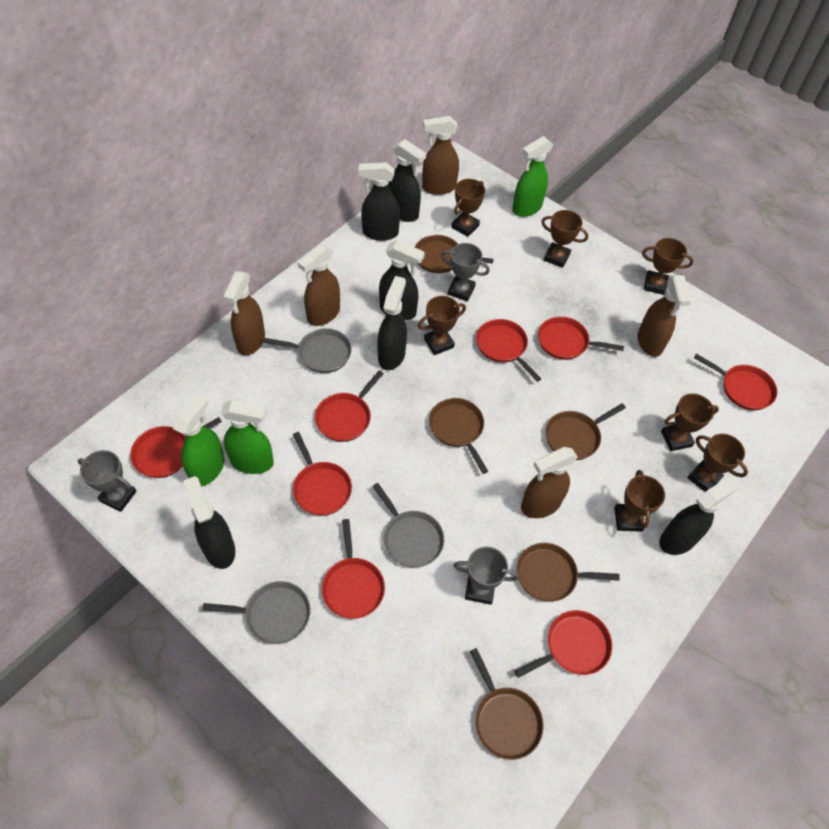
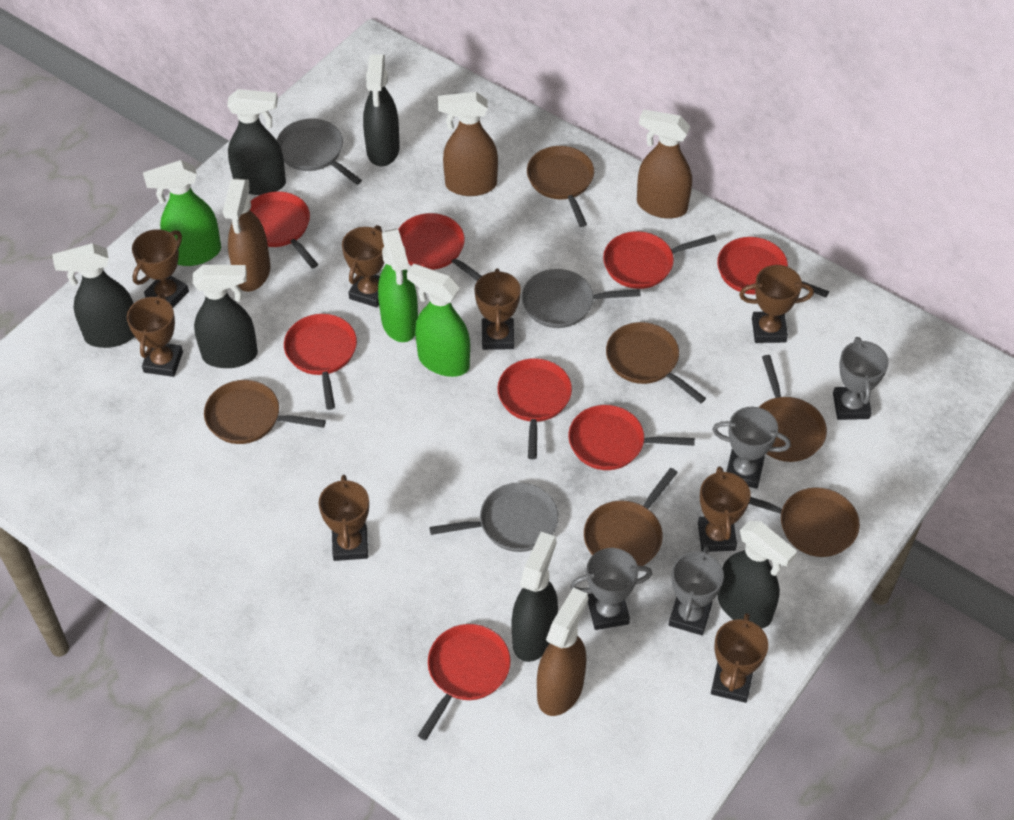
brown pan: [415,235,494,273] [429,398,488,474] [470,648,544,760] [516,543,620,602] [546,403,626,460] = 5 -> [204,380,326,444] [527,146,594,227] [584,468,678,566] [606,322,706,404] [749,487,860,557] [759,355,827,462] = 6
brown spray bottle: [223,271,265,355] [298,244,340,326] [422,116,459,195] [521,447,578,518] [638,275,691,357] = 5 -> [223,179,270,292] [438,92,498,196] [537,587,588,716] [637,109,692,219] = 4
brown trophy: [418,296,466,355] [451,179,485,237] [541,210,588,268] [614,470,665,532] [642,238,694,295] [661,393,719,451] [687,434,748,492] = 7 -> [127,294,183,377] [132,229,189,308] [319,475,369,561] [342,225,384,308] [475,268,521,350] [698,466,750,552] [711,613,768,703] [739,265,814,343] = 8
grey trophy: [77,450,136,512] [441,243,490,301] [453,547,519,605] = 3 -> [570,548,652,630] [669,547,724,635] [712,407,791,489] [833,337,889,420] = 4

